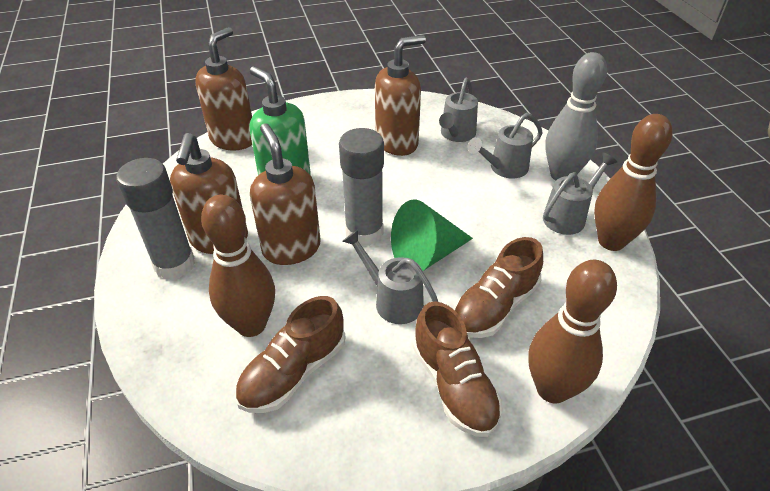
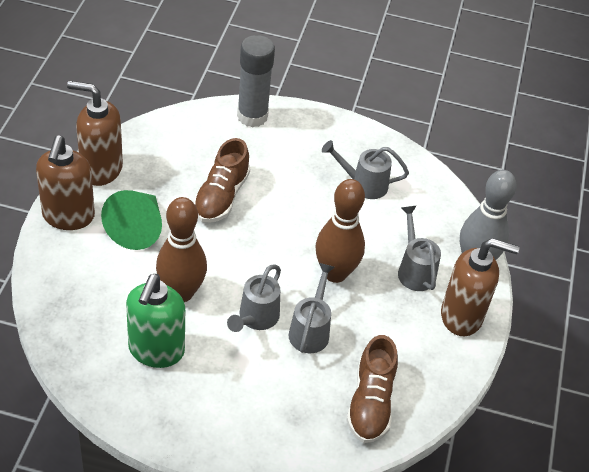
brown bowling pin: [201,195,275,337] [528,260,617,403] [594,114,673,251] = 3 -> [156,197,207,302] [315,179,365,283] = 2
brown shoe: [235,296,346,413] [412,301,502,437] [454,237,543,338] = 3 -> [193,138,250,223] [346,335,398,443] = 2
brown soap dispenser: [170,133,248,254] [195,27,252,150] [250,123,321,265] [375,35,426,156] = 4 -> [36,136,95,230] [67,81,123,186] [441,238,520,336] = 3
grey glue stick: [116,158,195,280] [339,128,384,246] = 2 -> [237,35,275,127] = 1

